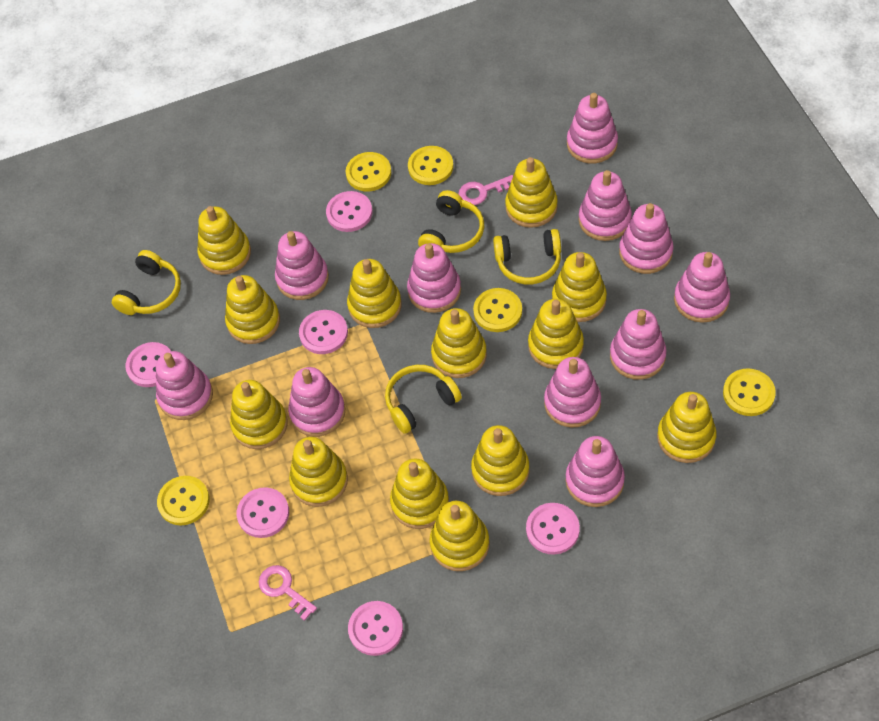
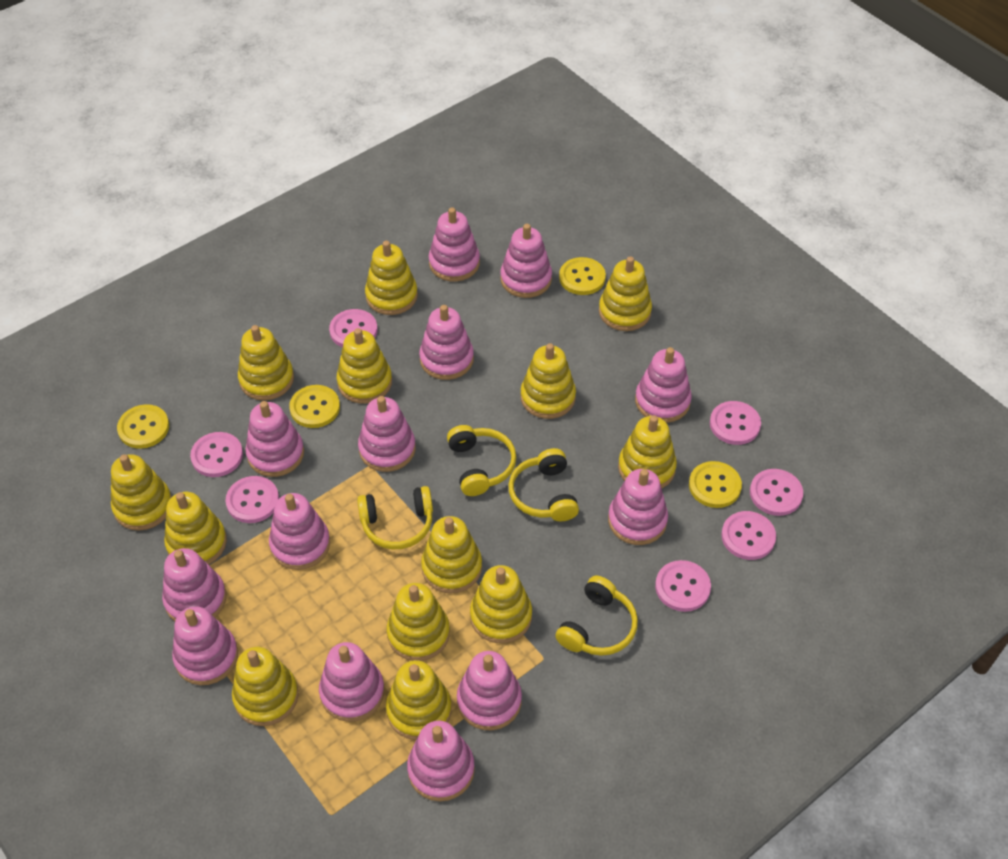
pink button: [126,342,171,387] [237,487,289,538] [299,310,348,354] [326,191,372,232] [348,601,403,656] [526,503,580,555] = 6 -> [190,432,243,477] [226,476,279,523] [329,309,378,347] [655,560,711,612] [710,401,761,445] [721,511,776,560] [750,469,803,516] = 7
pink key: [259,565,317,621] [458,175,513,205] = 2 -> none = 0
pink stacking toy: [156,351,213,420] [275,231,329,300] [288,367,345,437] [407,243,461,313] [544,357,601,428] [566,436,625,507] [567,93,618,164] [579,170,632,241] [610,309,667,380] [619,203,674,274] [674,252,730,323] = 11 -> [162,548,226,621] [172,606,238,685] [245,401,304,477] [269,493,330,570] [319,642,385,722] [358,396,416,472] [407,721,475,801] [419,305,474,380] [429,208,480,282] [457,651,522,730] [500,224,552,298] [608,469,668,545] [635,347,692,423] = 13
yellow button: [157,476,210,526] [346,152,391,192] [408,146,453,185] [473,288,522,332] [723,368,776,416] = 5 -> [117,404,169,449] [289,385,340,428] [559,257,606,295] [689,461,742,508] = 4

